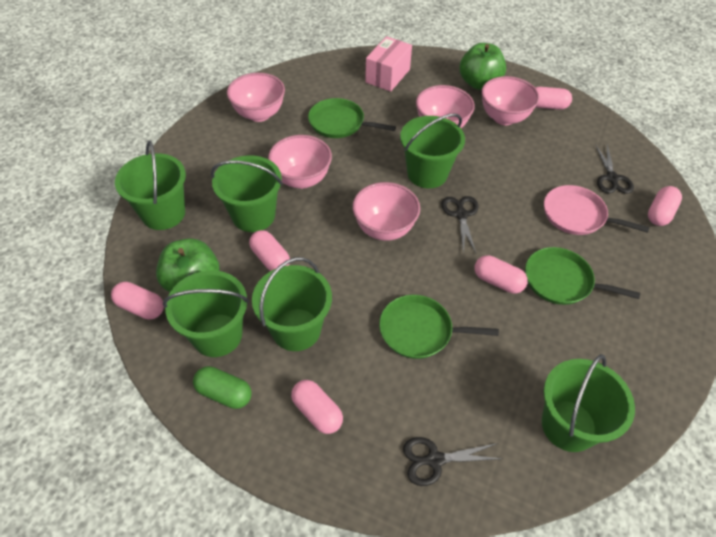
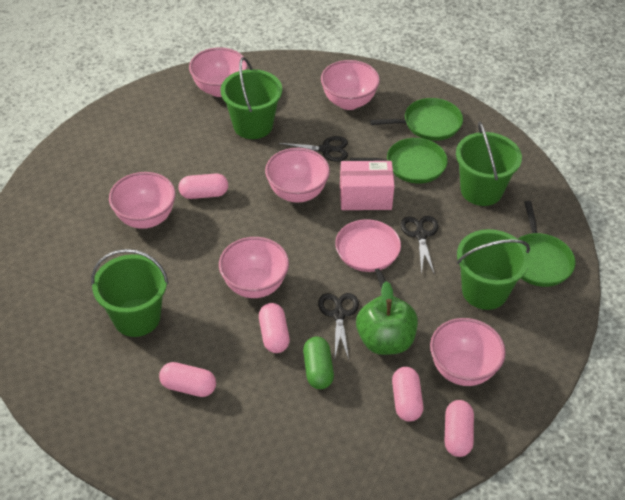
green apple: [156,238,219,292] [460,43,506,90] = 2 -> [356,281,418,355] = 1
green bucket: [115,141,186,230] [163,270,249,357] [211,155,283,232] [252,257,332,351] [400,113,465,188] [542,354,635,452] = 6 -> [91,249,169,337] [220,57,282,139] [456,122,522,206] [457,229,530,310] = 4
pink bowl: [227,73,285,122] [268,135,332,189] [352,182,420,241] [416,85,475,128] [481,76,540,125] = 5 -> [109,172,176,229] [189,47,248,97] [219,237,289,298] [265,148,330,203] [321,60,380,110] [430,318,506,386] = 6
pink capsule: [111,282,164,320] [249,230,290,271] [291,380,343,434] [475,255,528,294] [535,87,572,110] [648,186,682,226] = 6 -> [159,362,216,397] [178,173,228,199] [259,303,290,353] [392,367,423,422] [445,400,474,457] = 5

